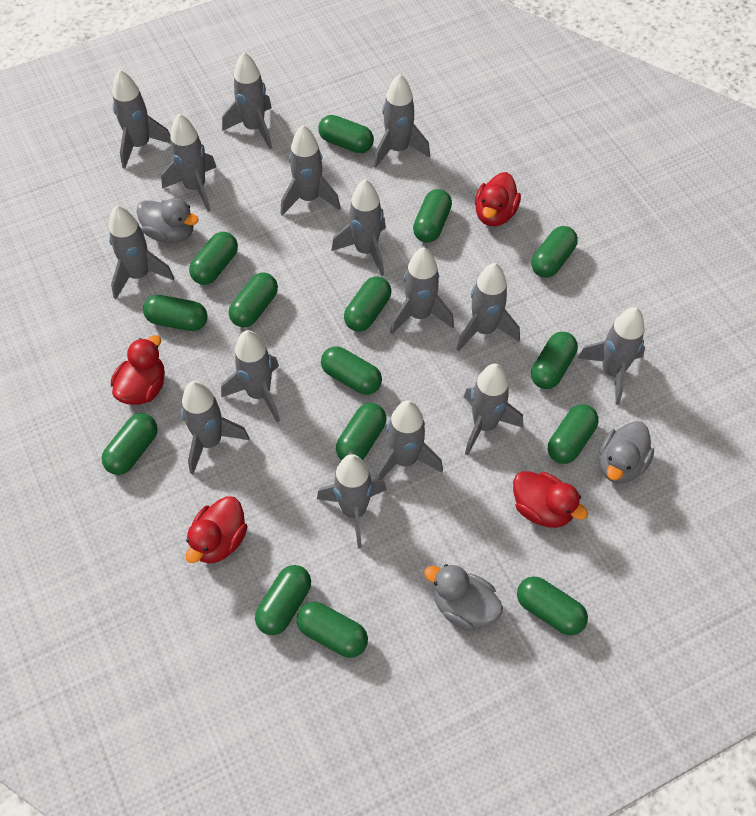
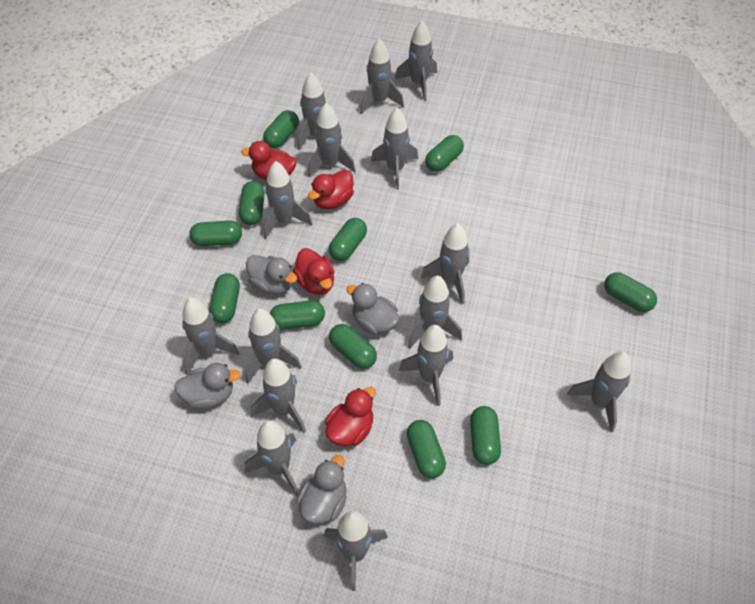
green capsule: [101,413,158,475] [143,295,208,331] [189,232,238,285] [229,273,278,327] [255,565,311,635] [296,602,368,658] [319,115,374,153] [321,346,382,395] [336,403,386,460] [344,277,391,332] [413,189,452,242] [517,576,588,635] [531,226,578,278] [531,332,578,389] [548,404,599,464] = 15 -> [189,221,242,246] [210,273,240,323] [239,181,265,225] [263,110,299,148] [270,300,325,330] [329,218,367,261] [329,324,377,369] [407,420,446,478] [425,135,464,172] [470,406,501,465] [604,272,657,312] = 11
grey duck: [136,198,199,243] [424,564,503,631] [600,421,654,484] = 3 -> [174,363,241,409] [246,255,297,294] [297,455,346,524] [347,283,400,335] = 4

